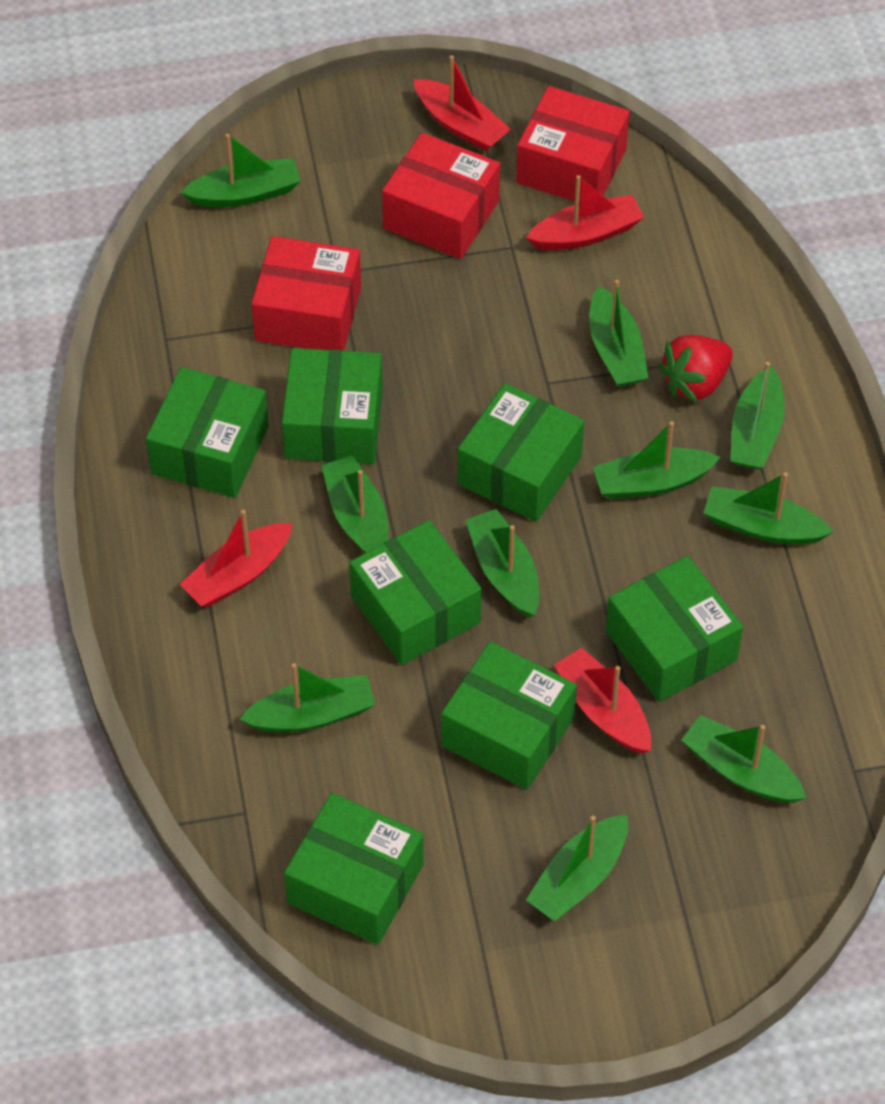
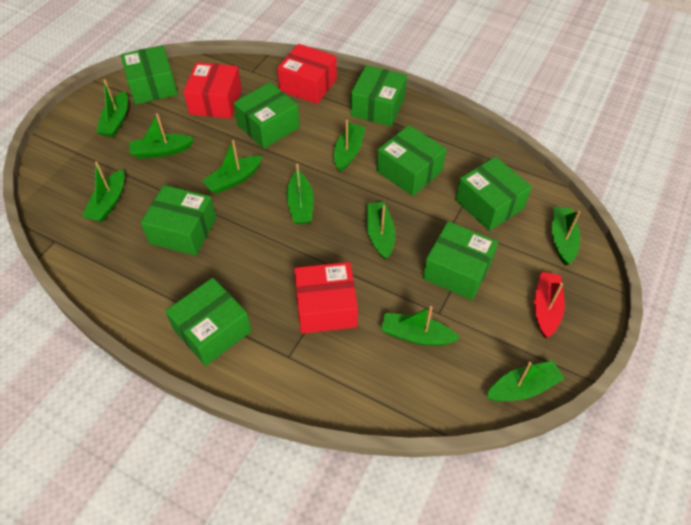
green box: [146,367,269,498] [282,348,383,464] [284,793,424,945] [349,520,482,665] [441,641,577,790] [458,383,584,522] [606,556,743,702] = 7 -> [121,45,178,104] [140,185,216,256] [165,278,251,366] [233,82,300,149] [350,65,407,126] [377,125,446,196] [423,221,498,300] [455,157,532,231] = 8
red boat: [180,510,293,607] [413,55,511,151] [526,175,644,250] [554,648,651,753] = 4 -> [534,272,565,338] = 1
red strawberry: [658,335,733,403] = 1 -> none = 0

